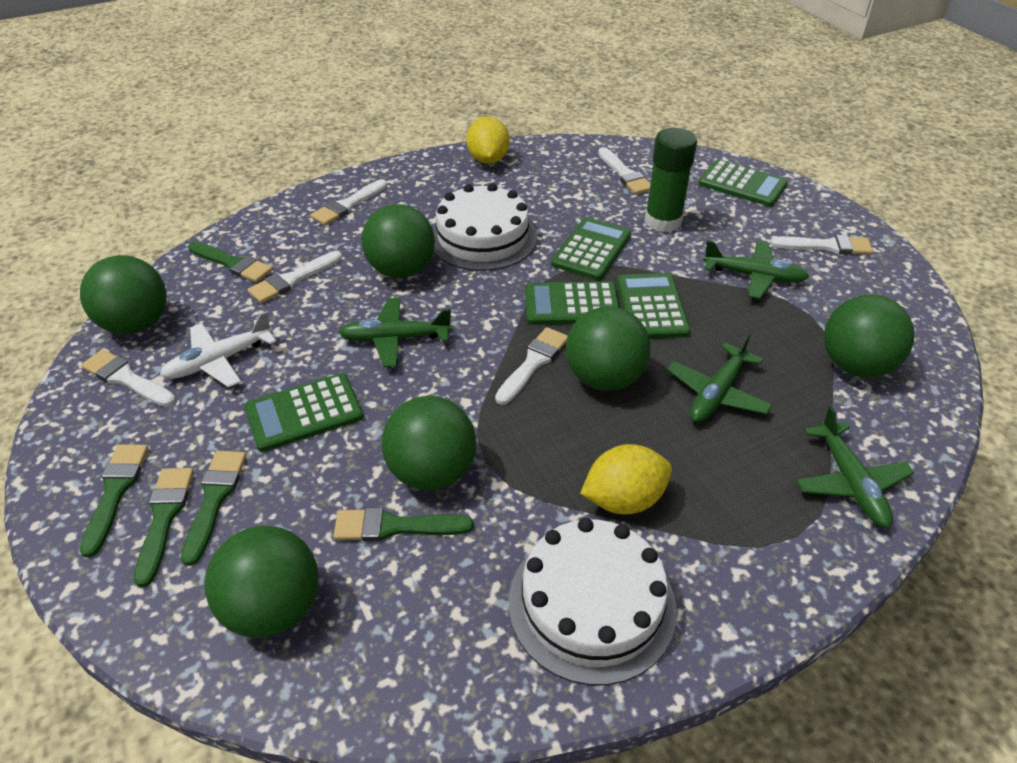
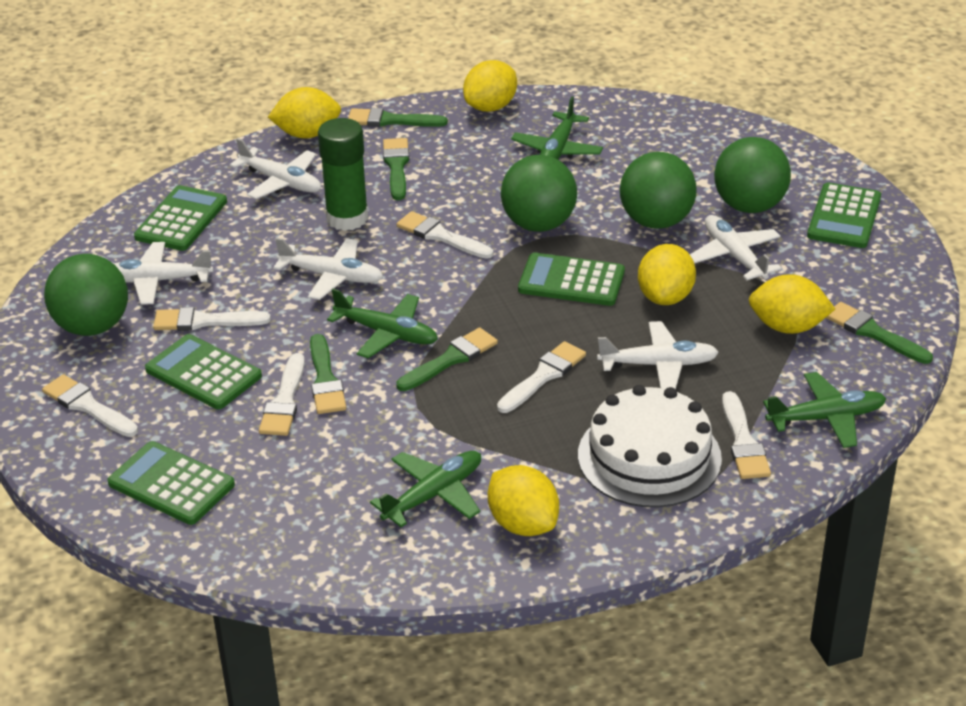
green ball: [80,255,167,334] [205,526,319,638] [362,204,435,278] [382,396,476,491] [566,306,651,391] [824,295,914,378] = 6 -> [44,254,128,336] [501,155,577,232] [620,152,697,229] [714,137,791,213] = 4
white cake: [432,183,537,271] [509,518,677,685] = 2 -> [578,385,722,507] = 1
white plane: [160,311,276,388] = 1 -> [113,242,213,305] [230,138,321,199] [273,238,383,300] [597,321,719,389] [690,215,782,280] = 5
yellow lemon: [466,116,510,164] [580,444,672,514] = 2 -> [268,87,341,139] [463,60,517,112] [488,465,559,536] [638,244,696,305] [749,274,835,334] = 5

